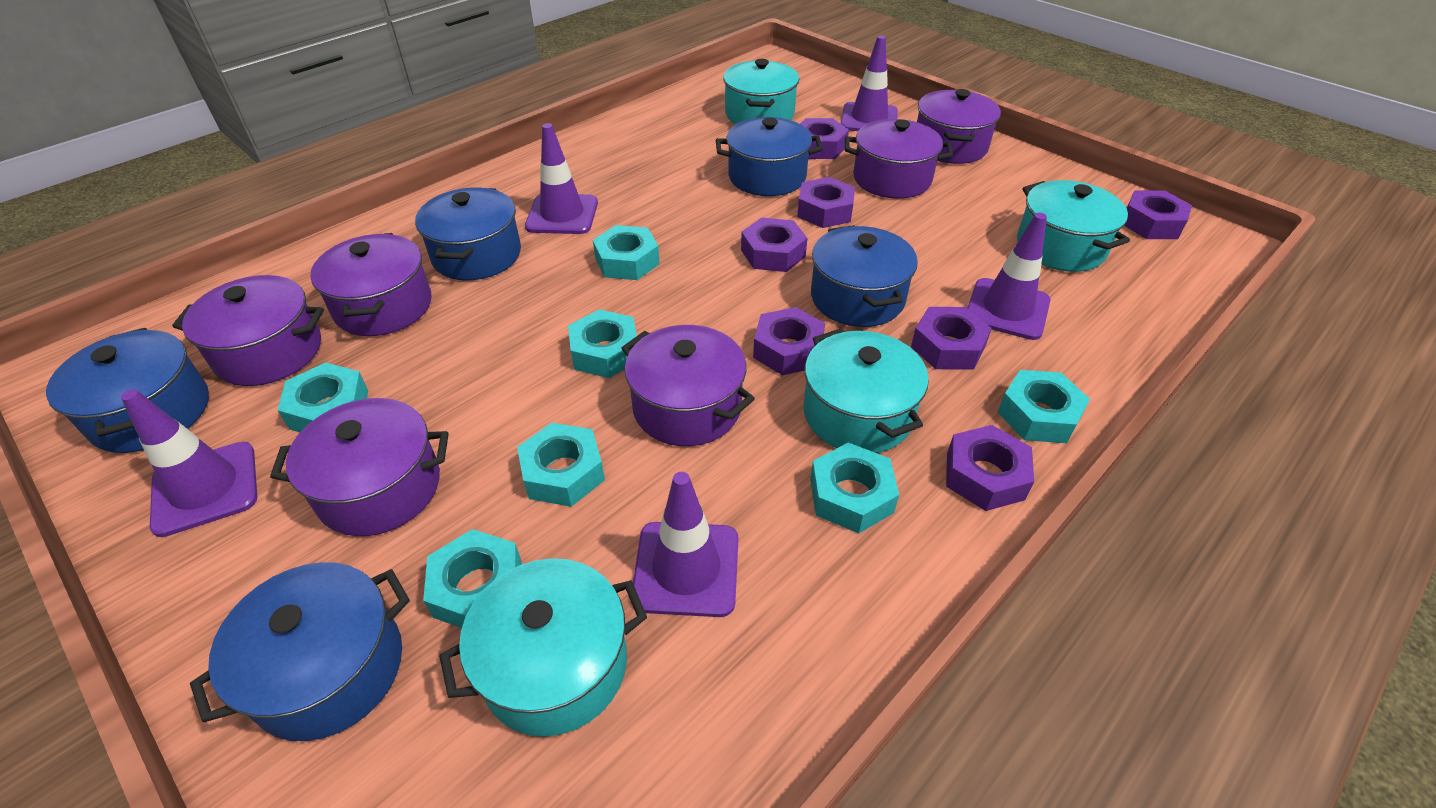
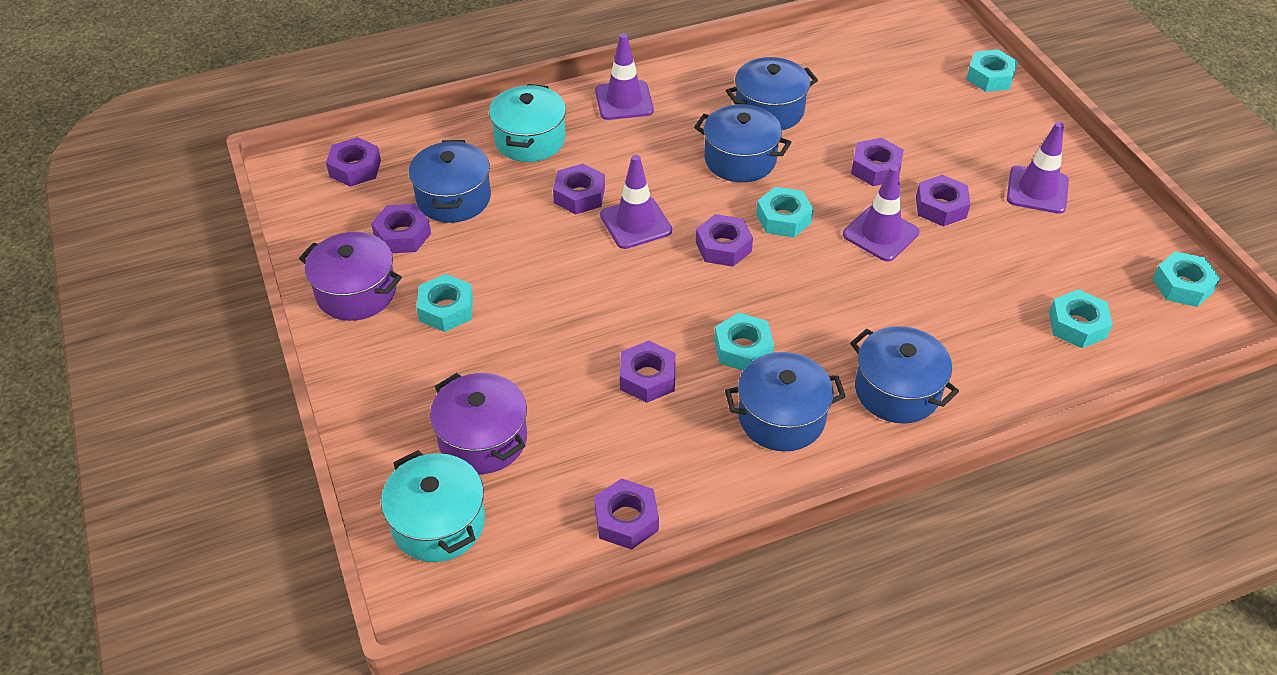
purple nut: [741,218,808,272] [753,307,825,376] [797,177,855,228] [800,118,849,159] [911,307,992,370] [946,425,1034,511] [1124,190,1192,239] = 7 -> [326,137,381,187] [371,204,431,253] [553,164,605,214] [594,478,659,550] [620,341,676,403] [696,214,753,267] [851,138,904,186] [916,175,970,227] = 8
purple pot: [172,275,324,386] [270,398,449,536] [310,233,431,336] [622,325,755,446] [845,119,953,198] [917,89,1001,164] = 6 -> [299,232,402,321] [430,373,527,474] = 2
purple traffic cone: [121,389,257,537] [525,123,598,234] [633,472,739,617] [840,35,898,131] [967,213,1050,340] = 5 -> [595,33,654,120] [600,155,672,249] [843,165,919,261] [1007,122,1069,214] = 4
turquoise nut: [278,362,368,432] [423,529,522,628] [517,423,605,507] [568,309,637,378] [593,225,660,280] [810,443,899,533] [998,370,1090,443] = 7 -> [417,274,473,332] [714,313,774,371] [756,187,814,237] [966,49,1018,92] [1049,289,1113,348] [1153,251,1221,307] = 6
turquoise pot: [439,558,647,737] [723,59,799,124] [804,329,929,453] [1017,180,1130,272] = 4 -> [381,450,485,562] [489,84,566,162] = 2

